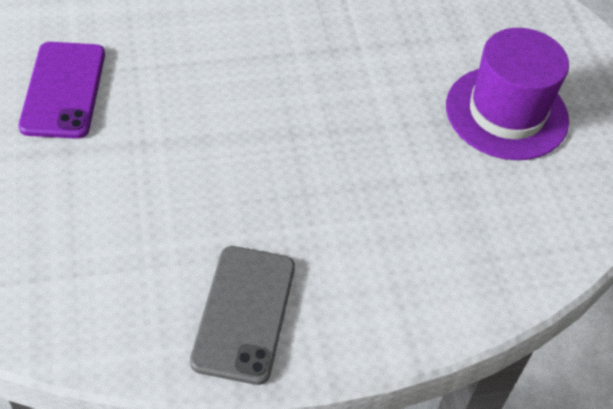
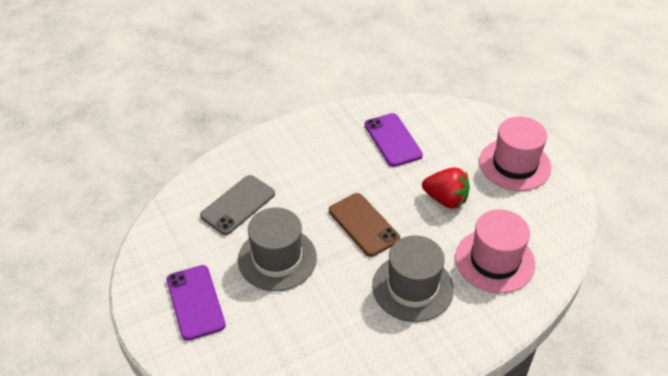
brown phone: none = 0 -> [329,193,400,257] = 1
grey hat: none = 0 -> [238,207,317,291] [372,235,454,322] = 2
pink hat: none = 0 -> [455,209,535,293] [479,116,551,191] = 2
purple hat: [446,28,569,160] = 1 -> none = 0
purple phone: [19,42,105,139] = 1 -> [166,265,226,341] [365,113,423,167] = 2
red strawberry: none = 0 -> [422,167,470,209] = 1

